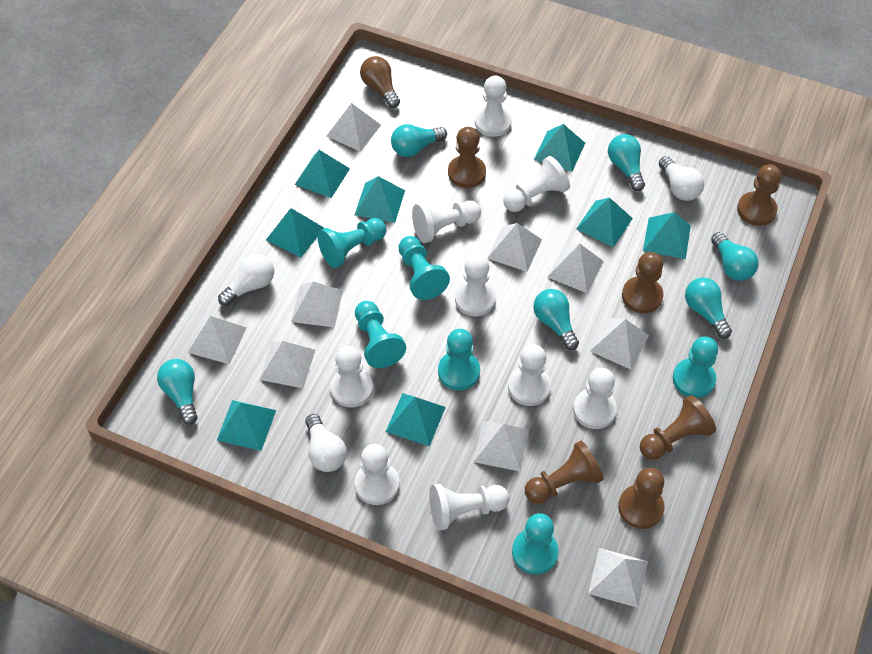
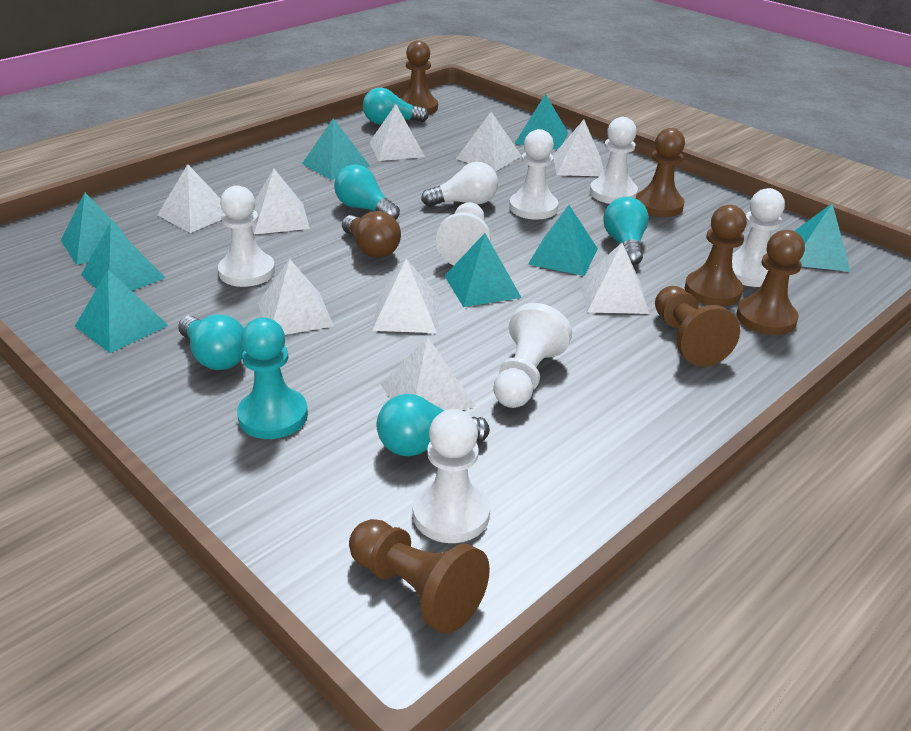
turquoise light bulb: [157,359,198,425] [391,124,447,157] [533,289,579,350] [608,134,645,191] [685,278,732,339] [711,232,759,281] = 6 -> [178,314,244,370] [334,165,400,220] [363,88,429,124] [377,394,490,456] [603,197,649,265] = 5
turquoise pawn: [318,218,386,268] [355,301,406,368] [398,236,450,300] [438,329,480,390] [512,513,559,574] [673,336,718,398] = 6 -> [237,318,308,439] = 1
white light bulb: [218,254,274,306] [305,414,347,472] [659,156,704,201] = 3 -> [421,162,498,207] = 1
white pawn: [330,346,373,407] [355,444,400,505] [412,201,481,243] [429,484,509,531] [455,255,496,316] [475,76,512,137] [503,156,570,212] [508,344,551,406] [573,368,617,429] = 9 -> [218,185,275,287] [413,409,490,543] [436,202,491,265] [493,303,572,408] [509,129,558,220] [590,117,638,204] [732,188,785,287] = 7

